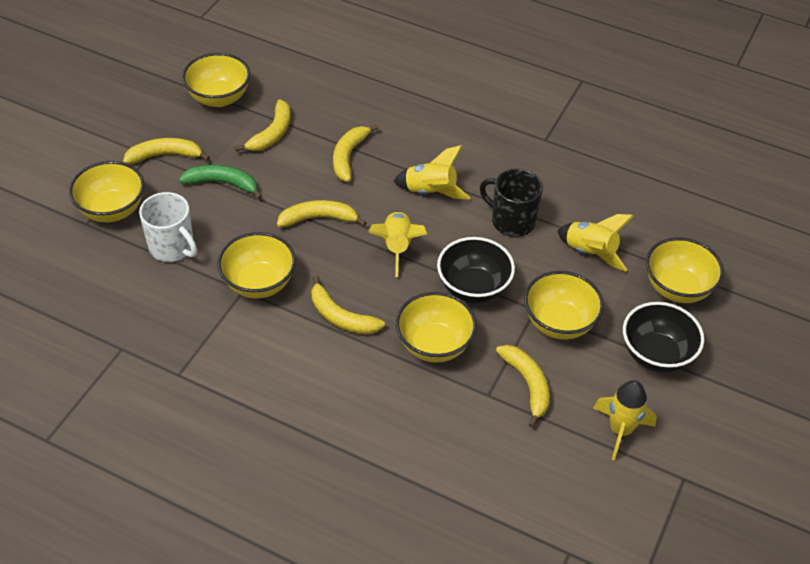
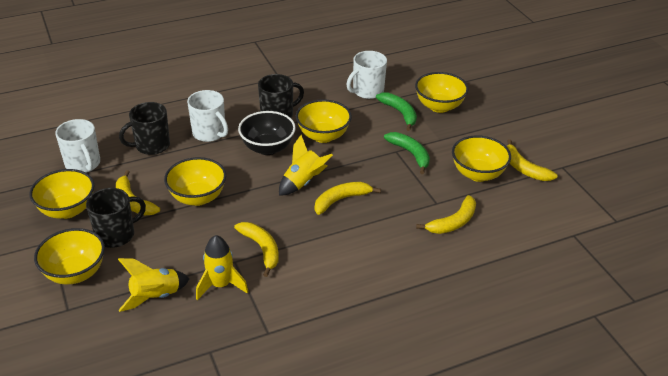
black bowl: [437,237,515,303] [623,302,704,373] = 2 -> [238,111,296,155] = 1
black mug: [480,169,543,237] = 1 -> [86,188,146,248] [119,102,170,155] [258,74,304,118] = 3
green banana: [179,165,262,199] = 1 -> [376,92,417,131] [384,132,430,174] = 2
white mug: [139,192,197,262] = 1 -> [55,119,100,173] [187,90,228,142] [347,51,387,99] = 3
yellow banana: [123,138,210,164] [235,99,291,151] [277,200,367,227] [311,275,385,334] [333,124,379,182] [496,345,550,428] = 6 -> [116,170,160,215] [234,222,279,277] [315,182,381,215] [416,195,476,234] [507,139,558,181] = 5
yellow rocket: [368,211,427,277] [394,145,470,199] [557,214,633,271] [594,380,657,461] = 4 -> [118,258,189,312] [196,235,248,300] [279,135,333,196] = 3

